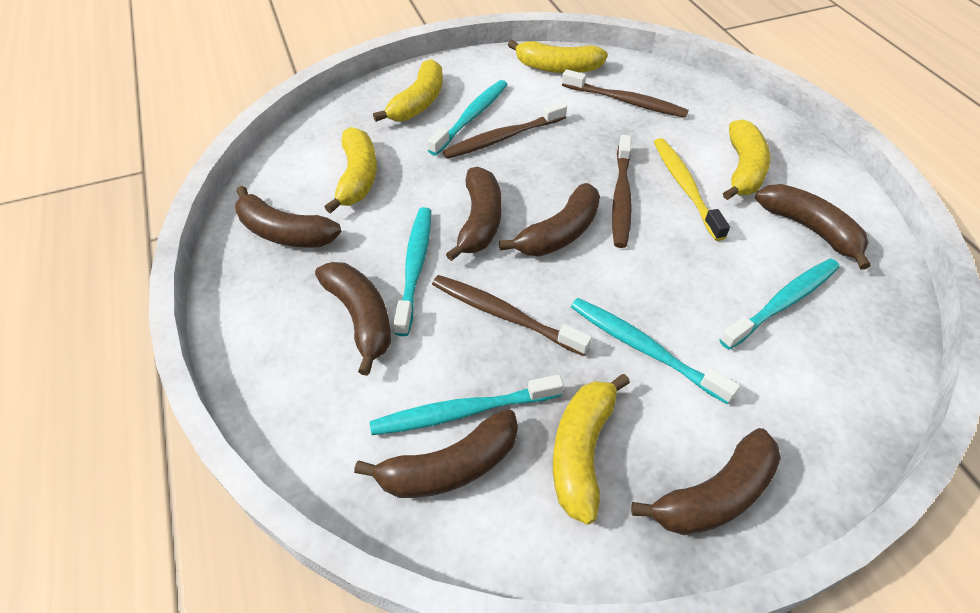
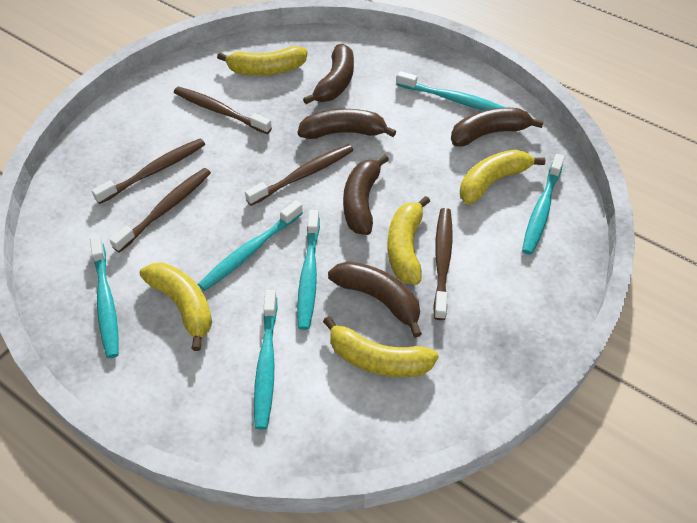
brown banana: [235,186,341,248] [315,262,391,376] [354,409,518,498] [446,167,502,261] [499,183,600,256] [631,428,781,535] [755,184,870,270] = 7 -> [298,109,396,139] [303,44,354,104] [328,261,422,338] [343,155,389,235] [451,108,544,147] = 5
brown toothbrush: [432,275,592,356] [442,102,567,159] [562,69,689,118] [612,135,632,248] = 4 -> [92,138,205,204] [110,168,211,253] [174,87,272,134] [245,144,353,206] [433,208,452,320] = 5
turquoise toothbrush: [370,375,564,435] [393,207,431,336] [427,80,508,155] [571,298,740,404] [719,259,840,350] = 5 -> [90,236,119,358] [198,200,303,291] [254,290,278,429] [297,210,320,330] [396,71,506,111] [522,154,565,255] = 6
yellow toothbrush: [654,138,730,241] = 1 -> none = 0

